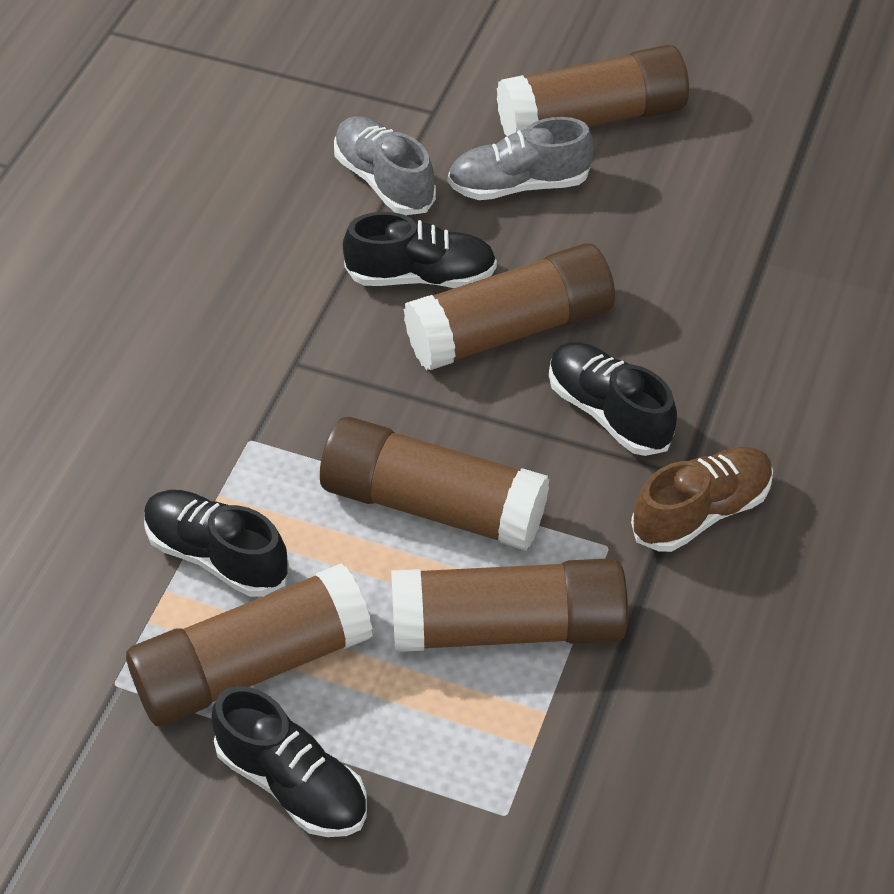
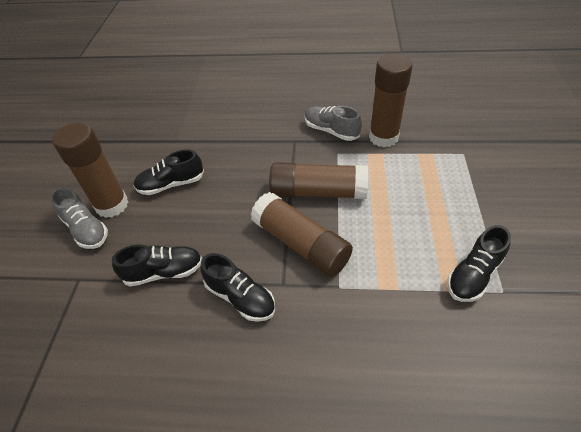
brown glue stick: [126,563,373,726] [320,417,549,551] [391,558,628,652] [404,243,615,371] [497,45,689,136] = 5 -> [52,123,128,218] [250,192,353,277] [269,162,368,199] [369,54,413,147] = 4
brown shoe: [631,447,773,552] = 1 -> none = 0

